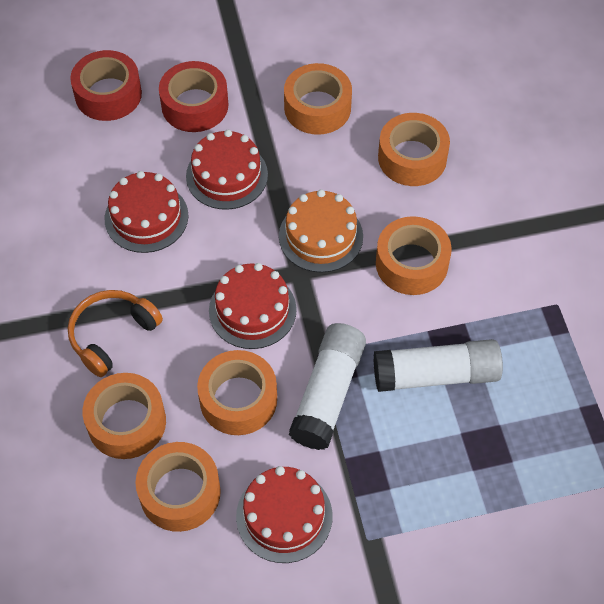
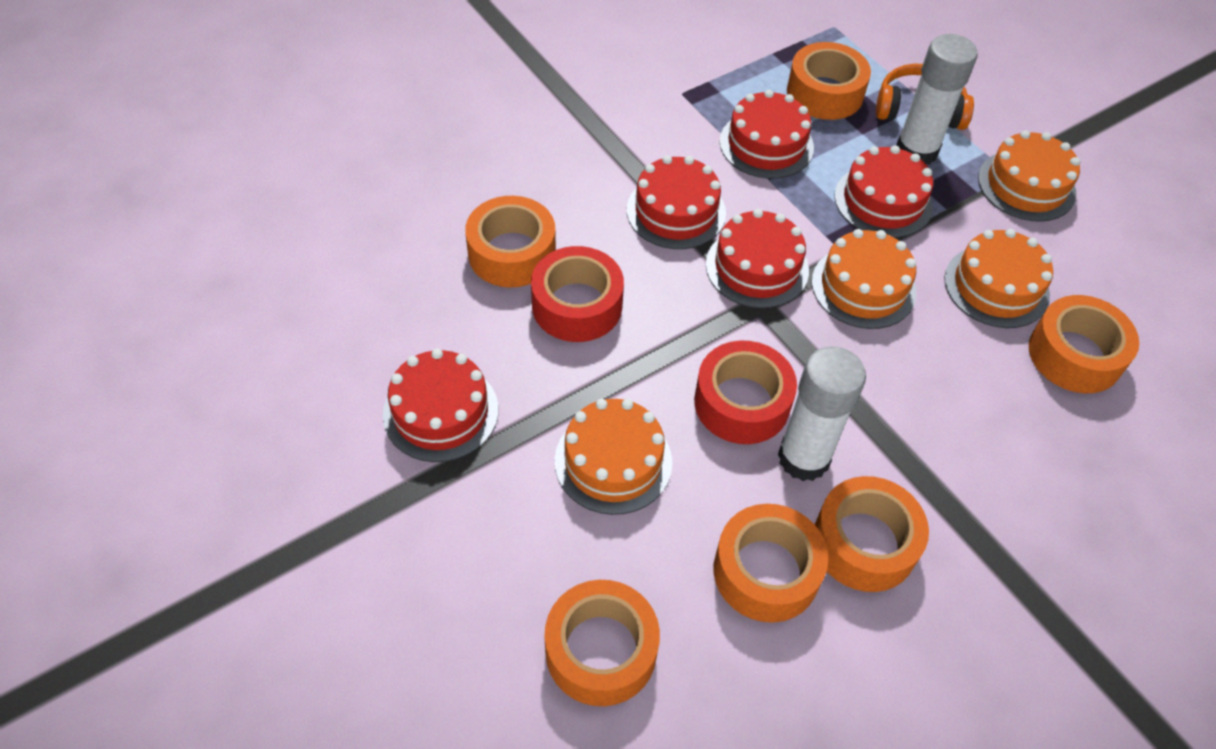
orange cake: [279,189,363,273] = 1 -> [555,399,672,515] [812,229,916,329] [944,229,1053,328] [978,130,1080,222] = 4
red cake: [104,171,189,253] [186,130,268,210] [209,263,297,349] [236,466,332,563] = 4 -> [383,348,498,462] [627,155,726,249] [706,209,809,308] [719,90,814,179] [834,145,933,238] = 5

